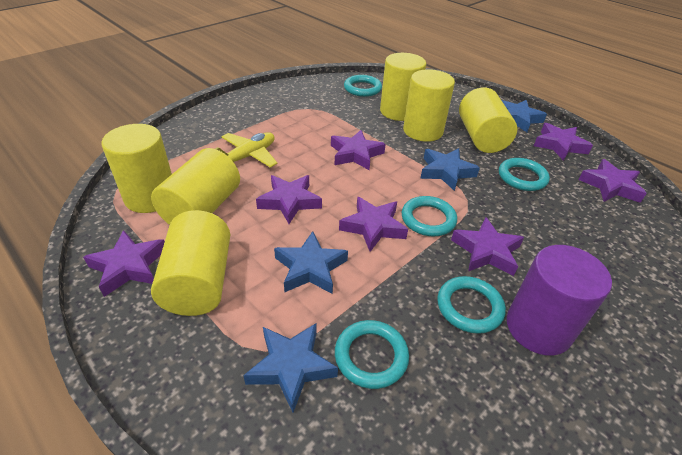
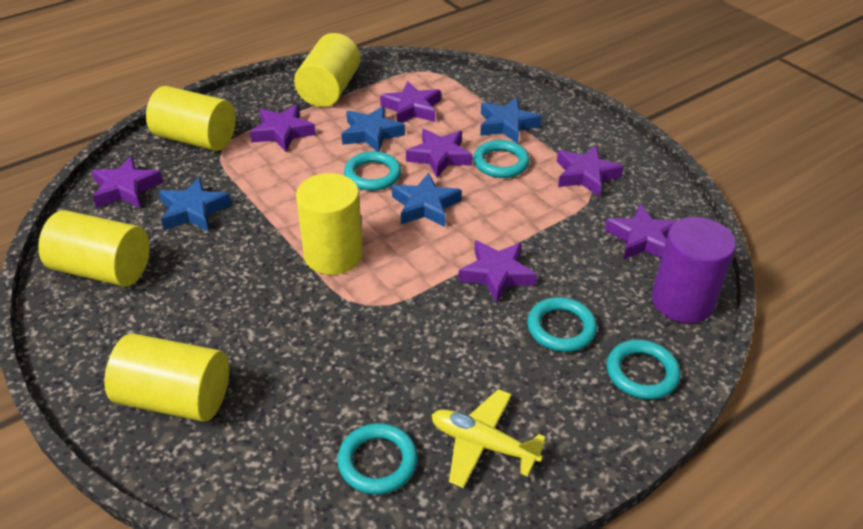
yellow cylinder: [102,124,172,213] [151,148,240,225] [151,210,230,316] [380,53,426,121] [403,69,455,142] [459,88,517,153] = 6 -> [38,210,150,287] [104,333,229,422] [146,86,236,151] [294,33,360,107] [296,173,363,275] = 5

